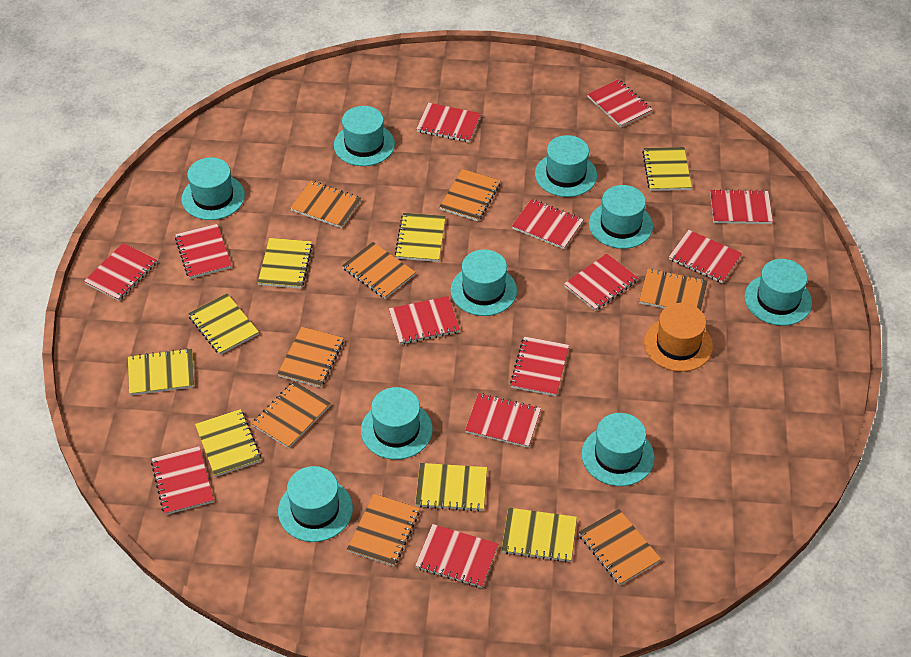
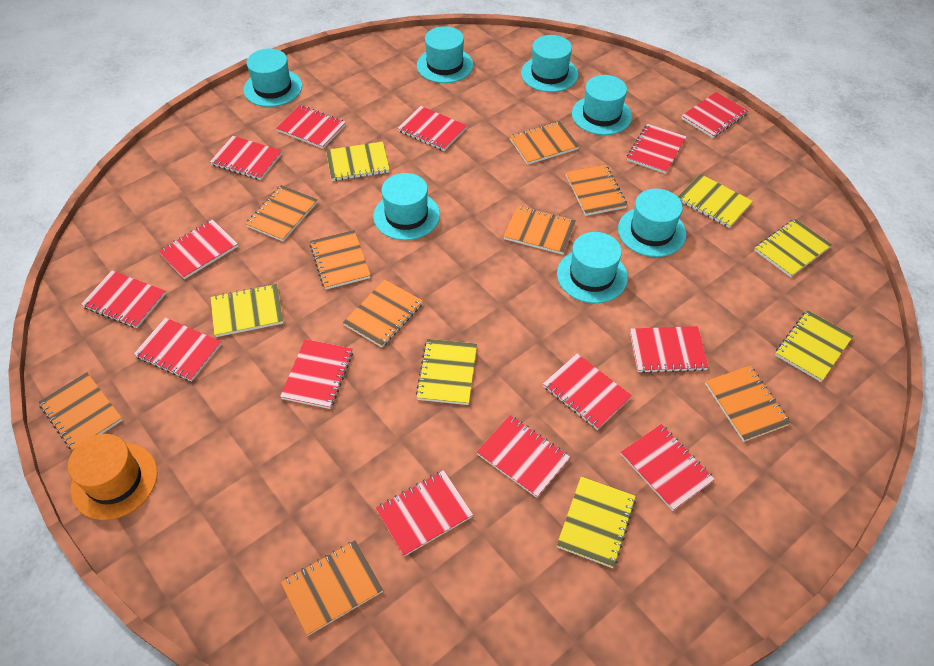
orange notebook: [252,381,330,448] [277,327,344,388] [290,181,362,228] [342,242,416,299] [347,494,420,567] [439,169,501,221] [578,509,661,585] [639,268,708,310] = 8 -> [38,372,123,450] [246,185,318,241] [281,540,383,636] [310,230,371,290] [343,280,423,347] [503,206,576,255] [509,121,579,165] [566,164,627,216] [705,365,791,442] = 9
red notebook: [84,243,157,301] [151,446,214,515] [175,224,232,279] [389,296,460,345] [415,524,498,588] [416,103,481,142] [465,393,541,448] [510,336,569,396] [512,199,584,249] [564,254,638,311] [587,79,653,127] [669,230,742,283] [710,189,773,224] = 13 -> [81,270,166,328] [134,318,222,382] [158,219,238,279] [210,136,282,180] [276,105,346,149] [280,339,353,409] [376,470,473,557] [398,106,467,151] [477,415,570,498] [543,354,632,430] [621,424,715,511] [627,124,686,174] [630,326,709,373] [681,92,748,138] = 14
turquoise hat: [181,157,245,220] [278,466,353,542] [334,106,395,166] [361,387,433,460] [450,249,517,316] [535,135,597,197] [582,413,655,486] [589,185,653,249] [745,259,812,326] = 9 -> [243,48,302,107] [373,173,440,240] [417,26,473,83] [521,35,578,92] [557,232,628,303] [572,75,632,135] [618,189,686,257] = 7
yellow notebook: [128,348,194,396] [188,293,259,355] [195,409,261,477] [258,238,313,289] [395,213,446,262] [415,463,487,512] [501,508,577,563] [642,147,692,191] = 8 -> [210,284,283,337] [326,142,390,181] [416,339,477,405] [557,476,636,568] [678,174,753,228] [754,219,832,277] [775,310,854,382] = 7

